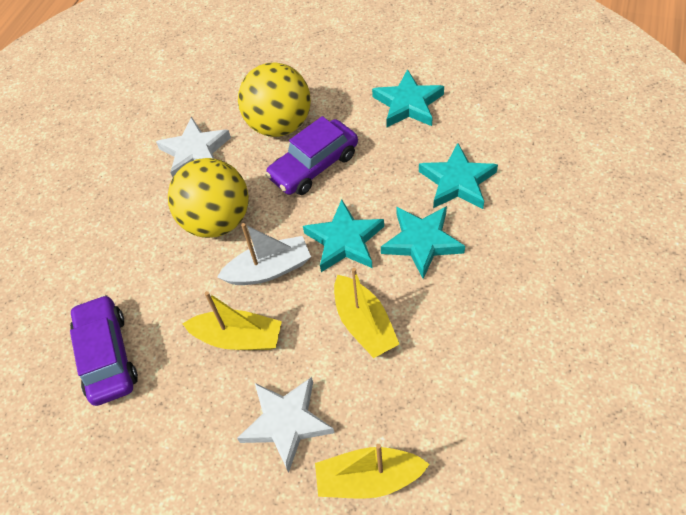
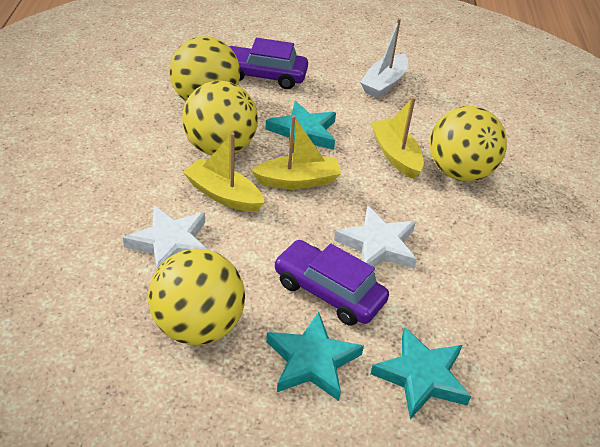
turquoise star: [303,199,384,272] [372,69,444,127] [381,206,465,279] [419,143,498,209] = 4 -> [266,101,336,152] [266,312,364,401] [371,327,471,419] = 3
yellow ball: [168,158,248,238] [238,62,311,137] = 2 -> [148,248,245,345] [170,36,240,102] [182,81,258,156] [430,106,507,181] = 4

